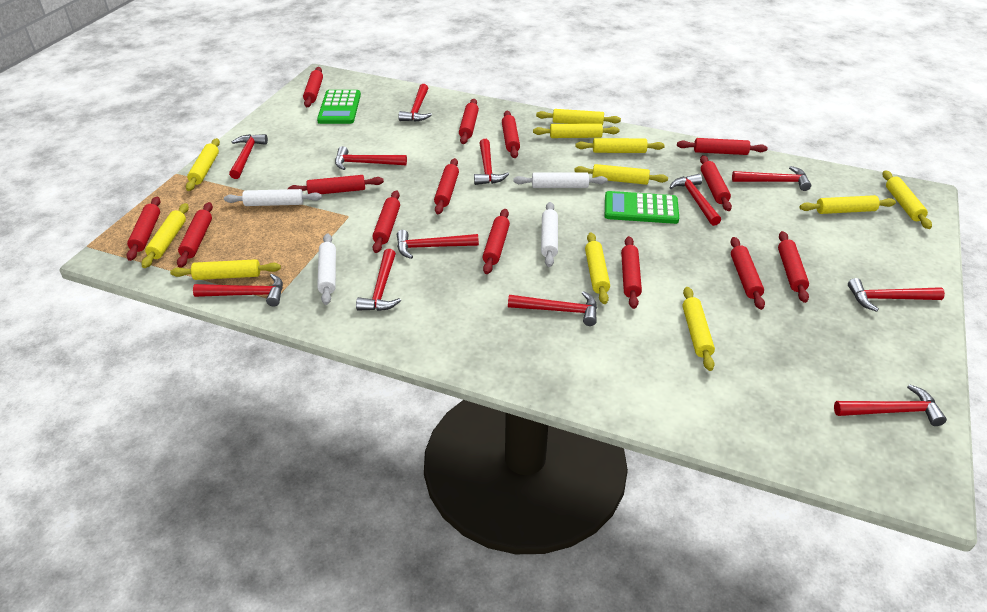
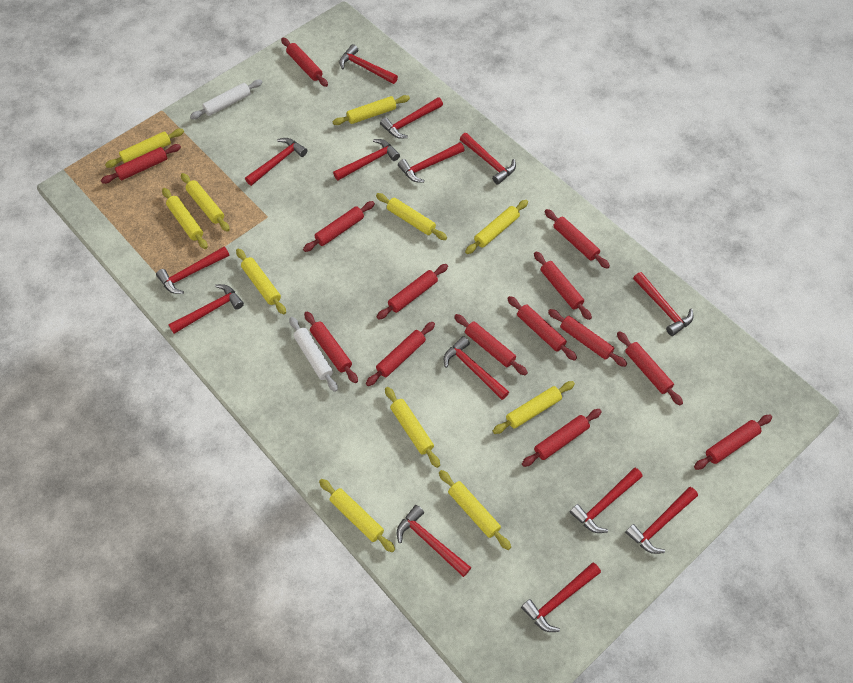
green calculator: [317,90,361,124] [605,191,679,224] = 2 -> none = 0
red hammer: [193,274,283,307] [229,134,268,179] [335,146,407,170] [356,249,401,311] [397,230,479,259] [398,84,432,122] [474,139,509,185] [508,291,597,326] [669,174,721,226] [732,166,811,191] [834,384,947,426] [848,278,945,312] = 12 -> [156,246,230,294] [168,284,244,334] [245,138,307,186] [333,139,400,180] [339,44,398,84] [380,97,443,139] [397,505,471,577] [398,142,464,183] [444,336,509,400] [460,133,516,185] [521,563,601,632] [570,468,643,533] [625,487,698,554] [633,272,693,336] = 14
white rolling pin: [224,189,322,206] [317,233,336,305] [513,172,608,188] [541,202,558,267] = 4 -> [190,80,262,119] [289,317,338,392] = 2

